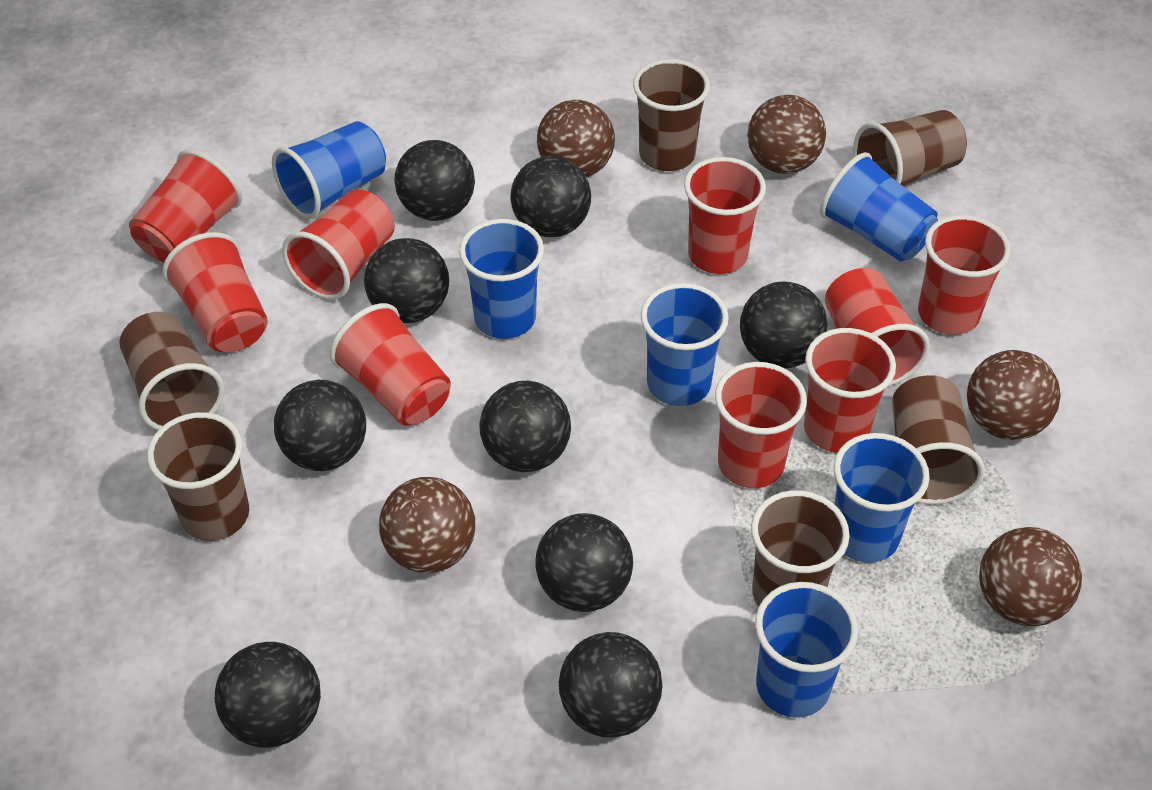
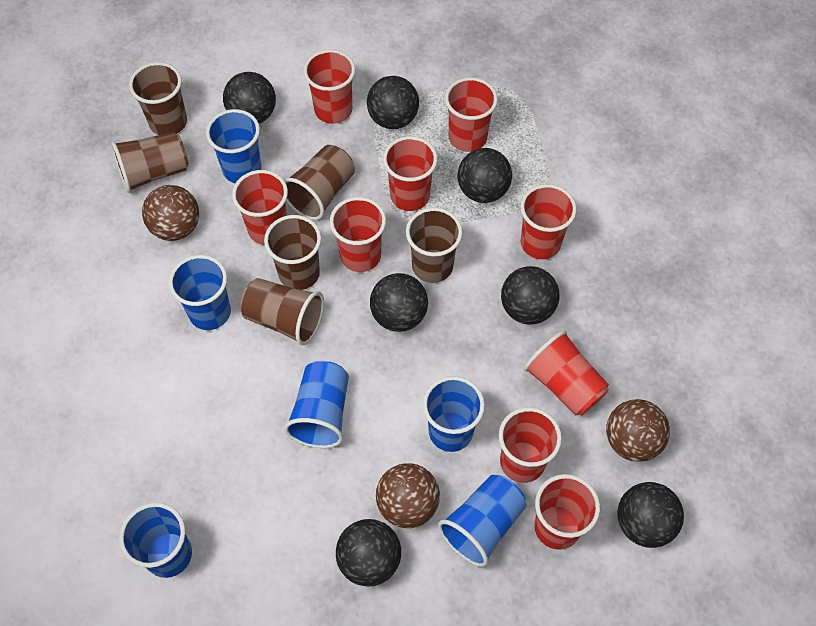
black ball: [215,642,321,748] [274,380,366,471] [364,238,449,323] [394,140,475,221] [479,381,571,472] [510,156,591,237] [535,513,633,612] [559,632,662,737] [740,282,828,368] = 9 -> [223,72,276,123] [336,519,401,587] [367,76,419,129] [370,273,428,332] [458,148,512,203] [501,266,559,325] [617,482,684,548] = 7
brown ball: [379,477,475,573] [537,100,615,177] [747,95,826,174] [967,350,1061,440] [979,527,1082,626] = 5 -> [142,185,199,241] [376,463,440,528] [606,399,670,462] = 3

